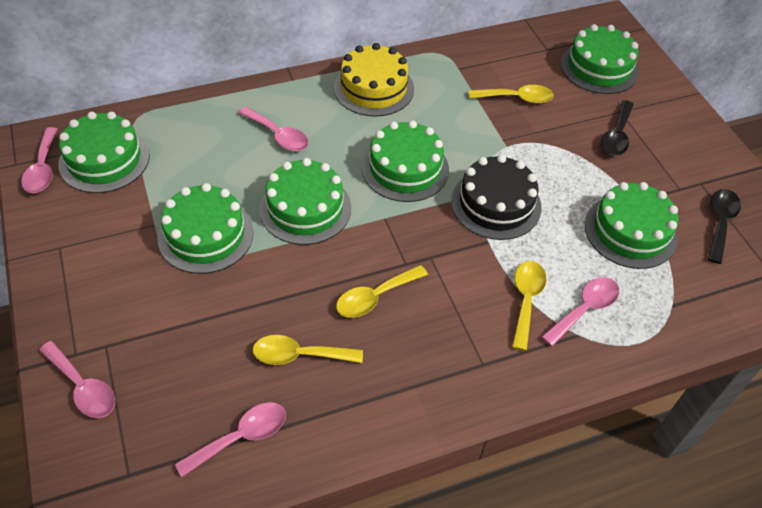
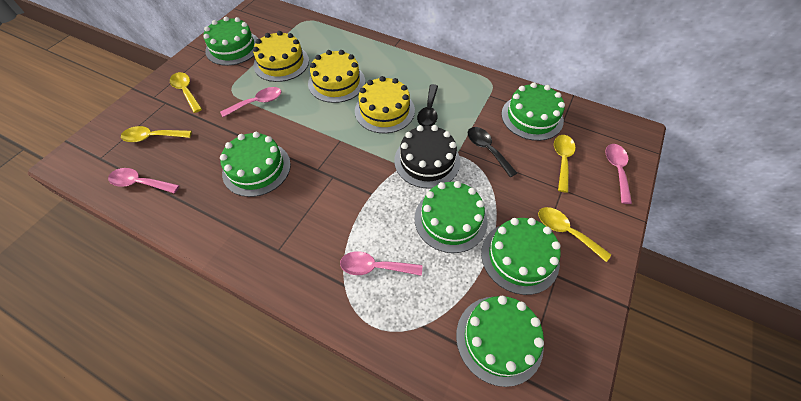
pink spoon: [21,127,58,193] [39,341,115,418] [175,402,286,477] [238,107,309,151] [541,277,619,347] = 5 -> [108,168,179,193] [220,87,281,117] [340,251,422,276] [605,144,632,204] = 4
yellow cake: [334,43,414,117] = 1 -> [253,31,309,82] [308,50,365,103] [355,76,415,133] = 3

